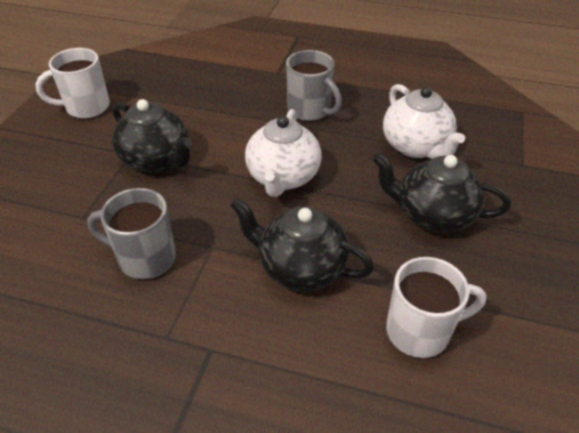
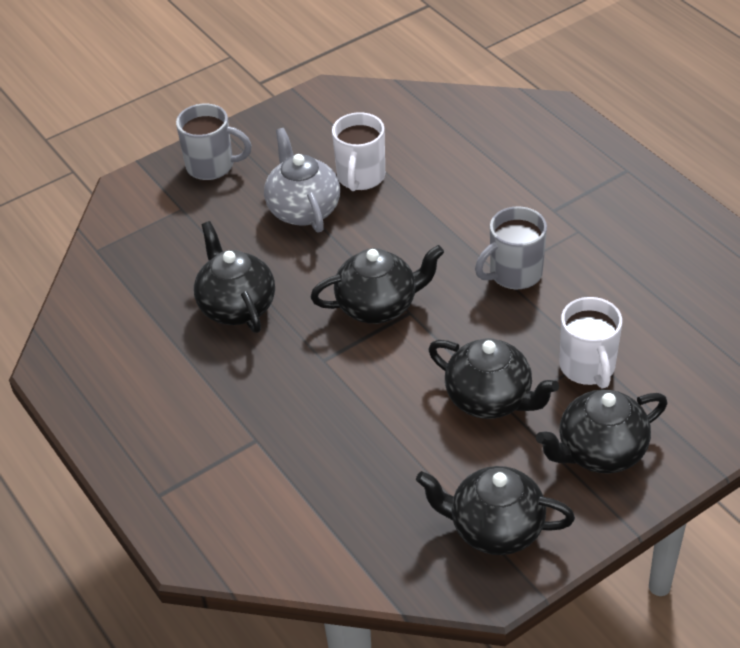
black teapot: [112,99,192,172] [230,198,374,291] [372,153,511,233] = 3 -> [194,221,275,333] [310,245,444,324] [416,466,575,555] [428,338,559,419] [536,390,667,474] = 5
grey teapot: none = 0 -> [264,128,340,233] = 1
white teapot: [245,109,322,197] [383,84,465,159] = 2 -> none = 0

